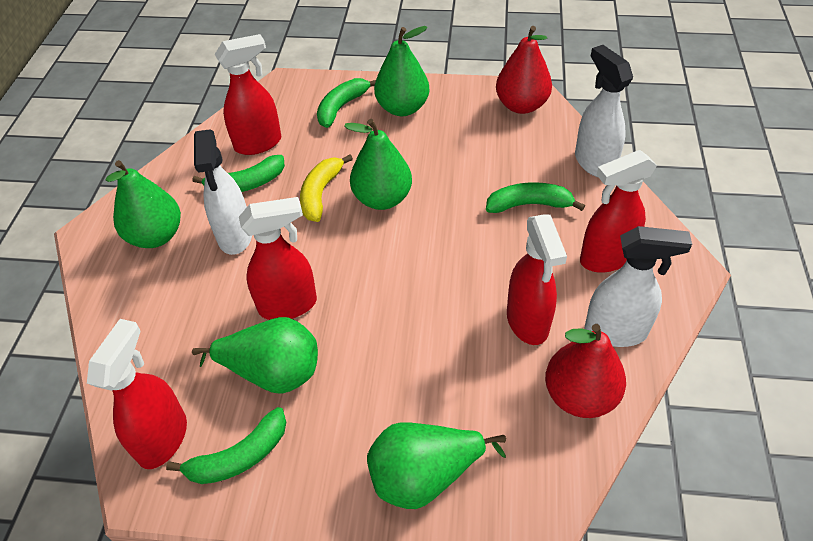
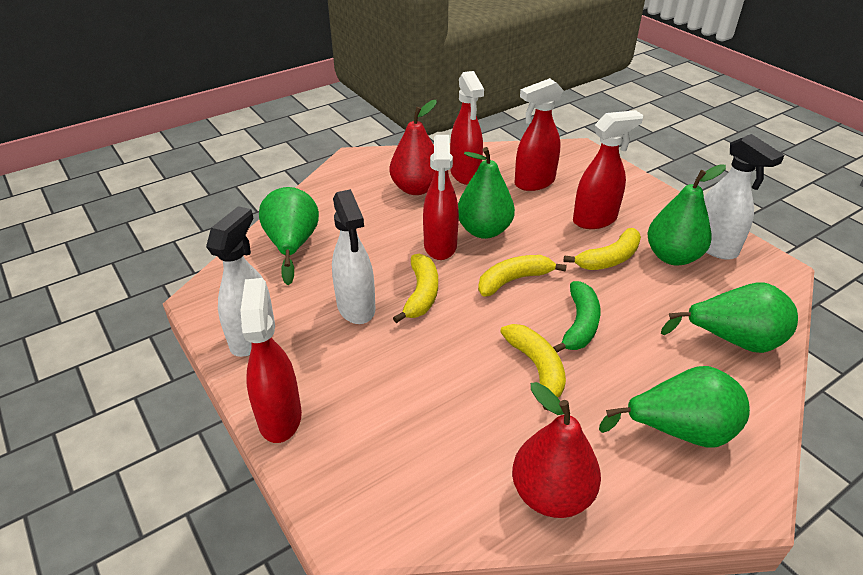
green banana: [166,407,286,484] [192,155,285,192] [317,78,376,128] [486,182,585,213] = 4 -> [553,281,600,353] = 1
yellow banana: [300,155,353,222] = 1 -> [393,254,438,323] [478,255,567,297] [500,324,566,411] [564,228,641,270] = 4

